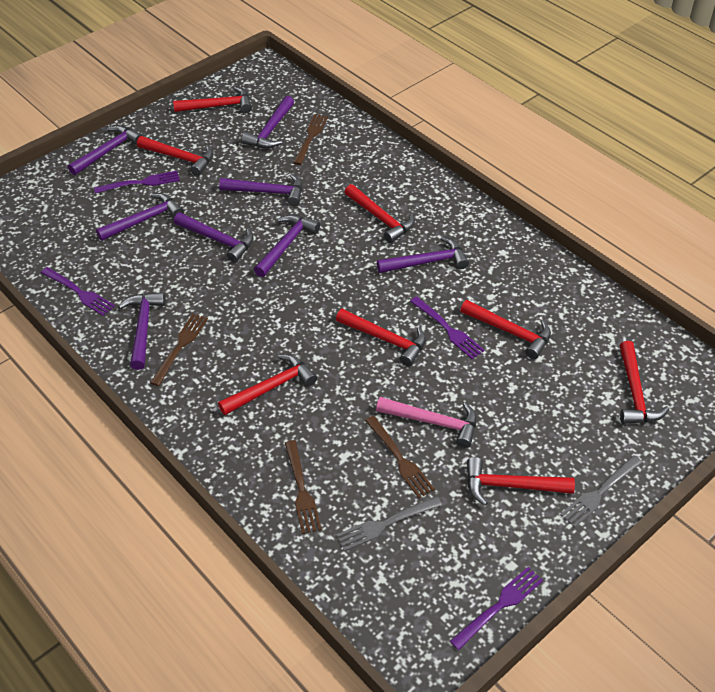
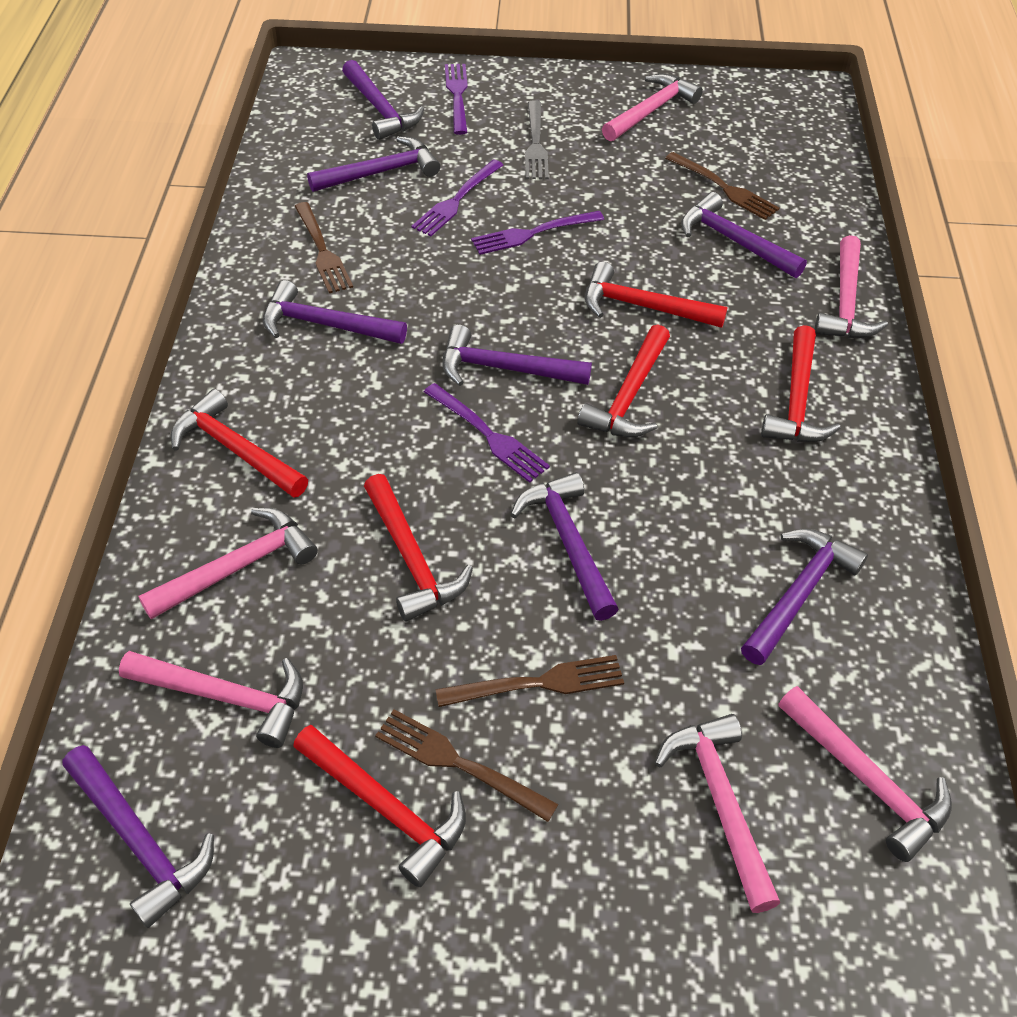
grey fork: [336,496,442,551] [560,455,642,527] = 2 -> [525,100,549,179] = 1
pink hammer: [376,397,477,448] = 1 -> [119,651,303,748] [138,508,318,619] [602,74,703,141] [655,714,780,913] [778,686,952,862] [815,235,888,338] = 6
red hammer: [137,136,213,176] [173,87,252,113] [218,354,317,415] [336,309,426,366] [345,184,415,243] [460,300,551,359] [467,457,575,506] [619,341,669,424] = 8 -> [171,389,308,498] [293,725,466,887] [364,474,473,621] [577,324,670,438] [585,262,728,328] [761,325,841,442] = 6

